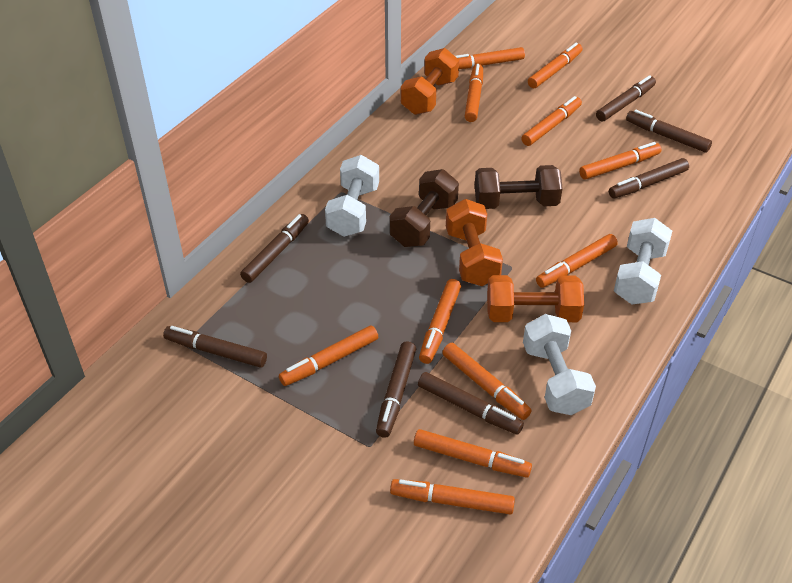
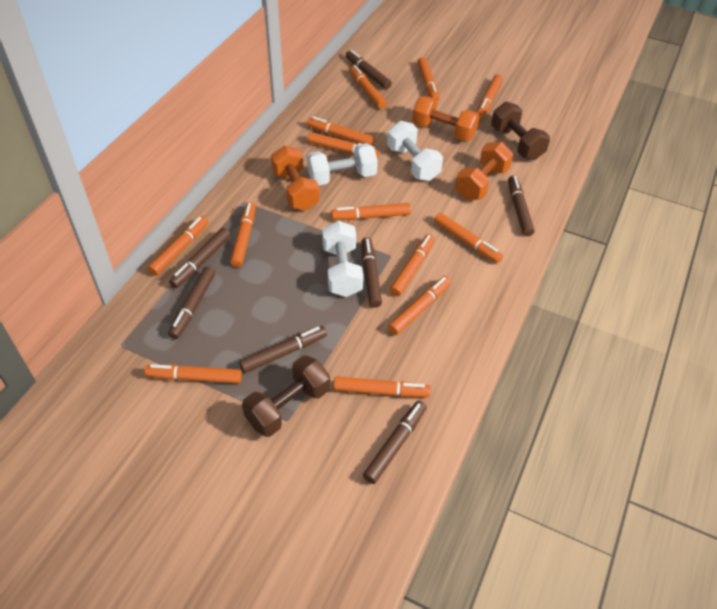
orange marker: [279,325,378,386] [390,479,515,515] [414,429,532,478] [419,279,461,364] [442,343,532,420] [455,47,525,69] [465,64,483,122] [521,96,582,146] [528,43,583,89] [536,234,618,288] [579,142,661,179] = 11 -> [144,364,242,384] [148,216,208,276] [230,202,256,267] [307,116,375,146] [308,132,379,157] [331,203,411,220] [333,376,431,397] [349,65,387,109] [388,276,451,335] [390,234,435,296] [417,57,440,102] [434,213,503,263] [477,74,503,119] = 13

